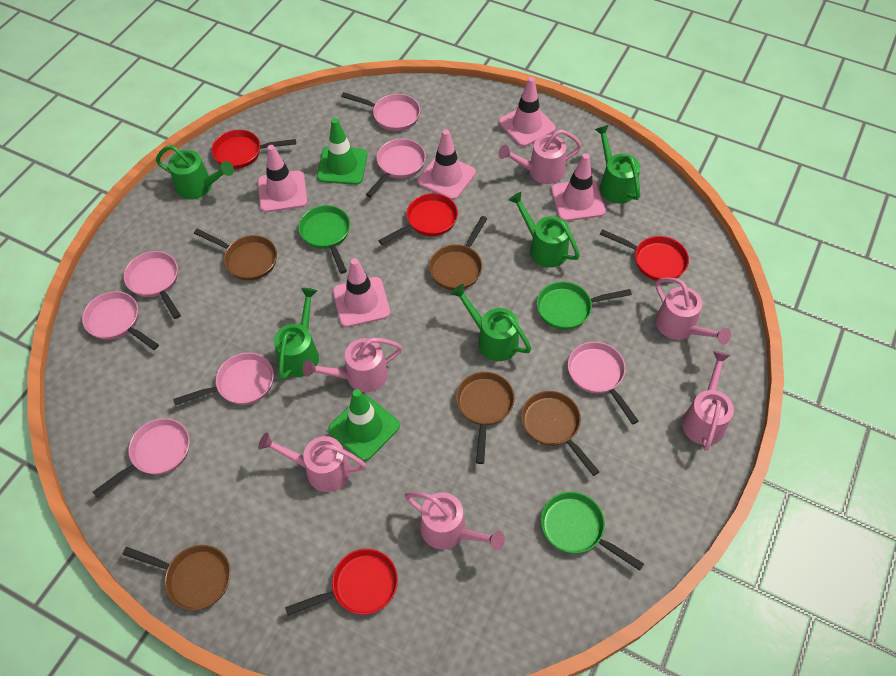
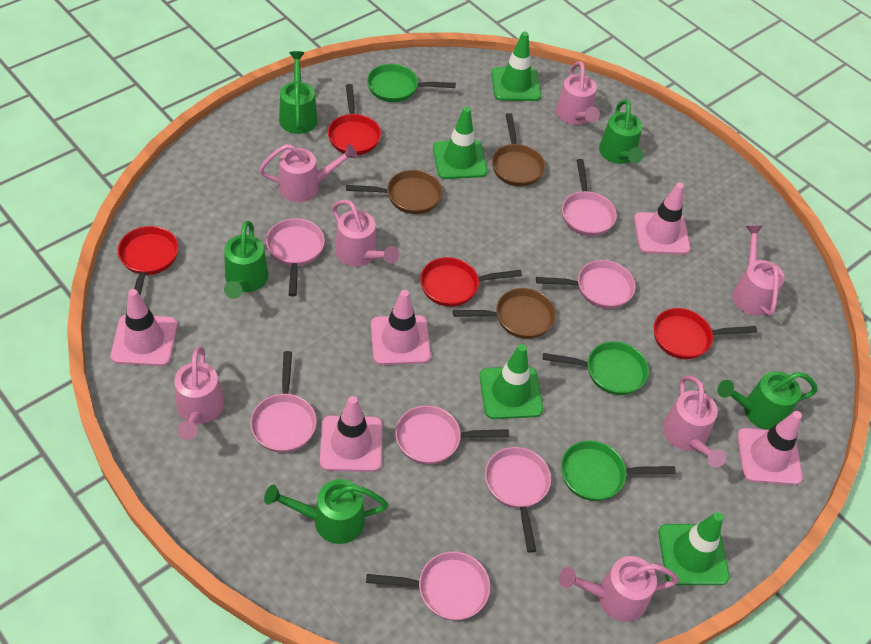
brown pan: [122,545,231,610] [194,228,277,281] [429,216,488,290] [456,372,515,464] [521,391,600,476] = 5 -> [346,170,442,214] [453,288,556,339] [492,113,545,186] = 3
green traffic cone: [317,118,367,185] [328,389,400,461] = 2 -> [433,107,488,179] [479,344,543,419] [491,31,541,101] [658,512,729,585] = 4
pink watering can: [258,433,367,492] [303,338,403,392] [405,492,505,550] [498,129,582,184] [655,277,731,345] [682,351,734,451] = 6 -> [174,347,224,440] [259,144,358,202] [332,199,399,267] [556,61,600,125] [559,556,679,622] [663,375,726,468] [732,226,785,316] = 7

